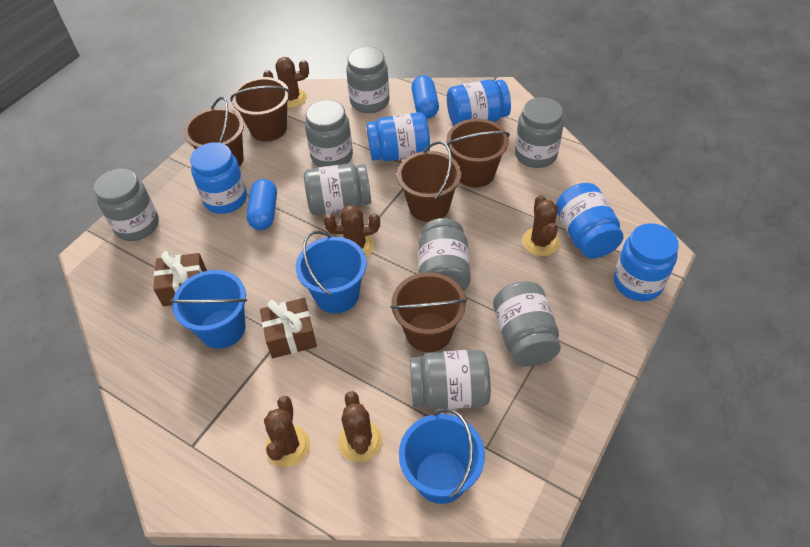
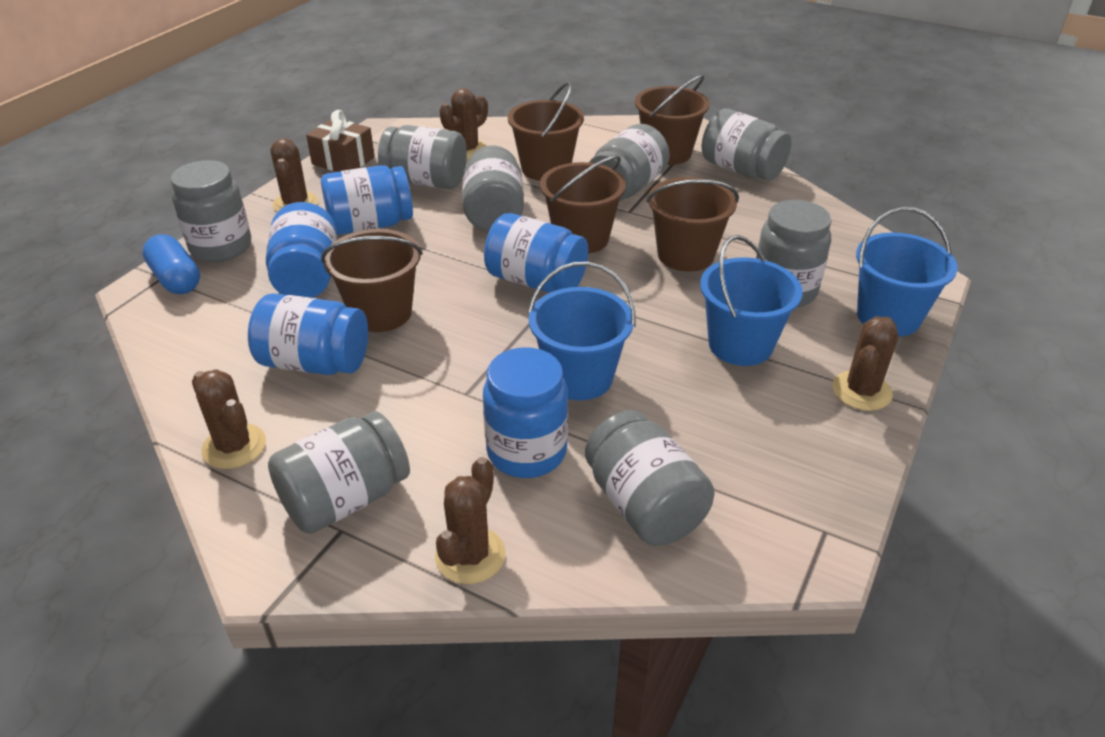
blue capsule: [247,179,277,230] [411,75,439,118] = 2 -> [142,234,200,294] = 1
brown gift: [153,251,207,306] [260,298,317,358] = 2 -> [306,110,375,172] = 1

